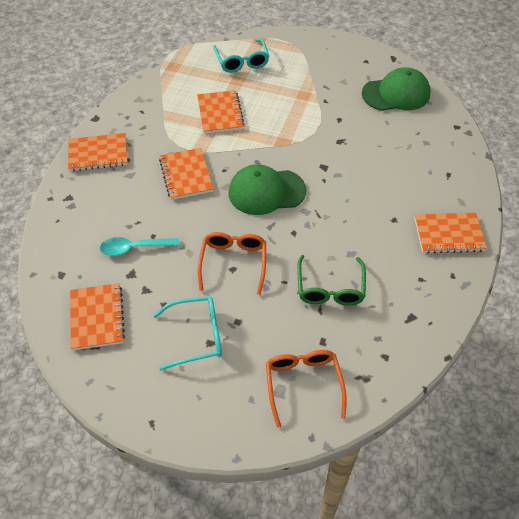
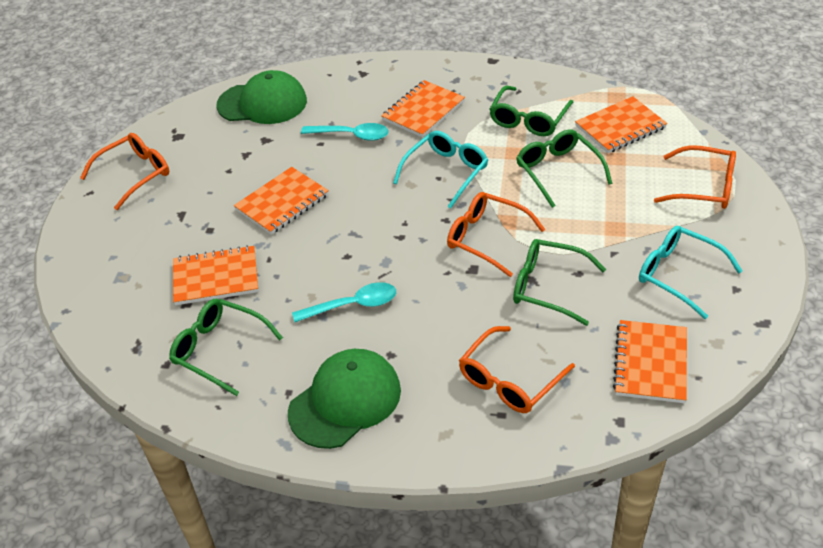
green glasses: [297,255,366,306] = 1 -> [169,299,283,396] [489,86,574,136] [513,239,606,326] [516,129,613,208] = 4
orange glasses: [198,232,266,295] [266,350,347,428] = 2 -> [80,133,169,210] [447,192,546,277] [459,326,575,413] [654,145,736,209] = 4
turquoise spoon: [100,237,180,256] = 1 -> [292,282,396,322] [301,123,389,141] = 2

